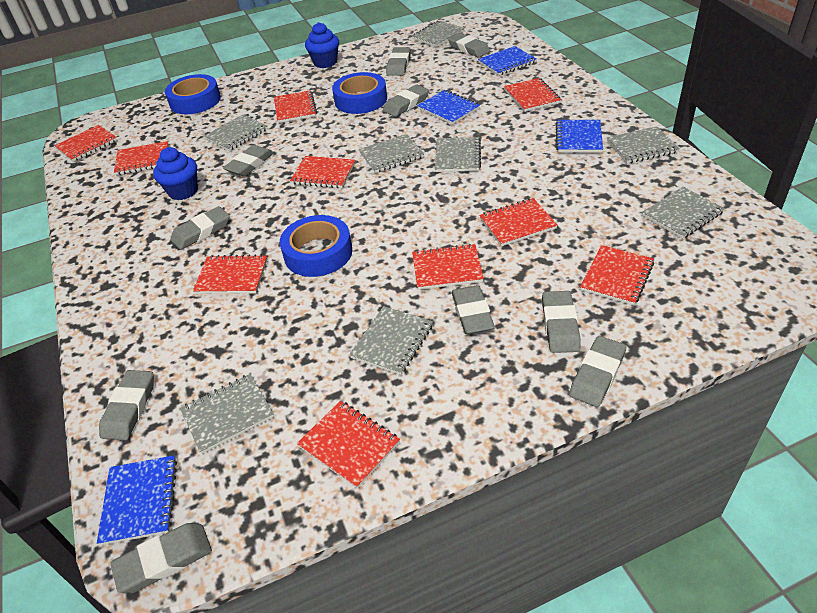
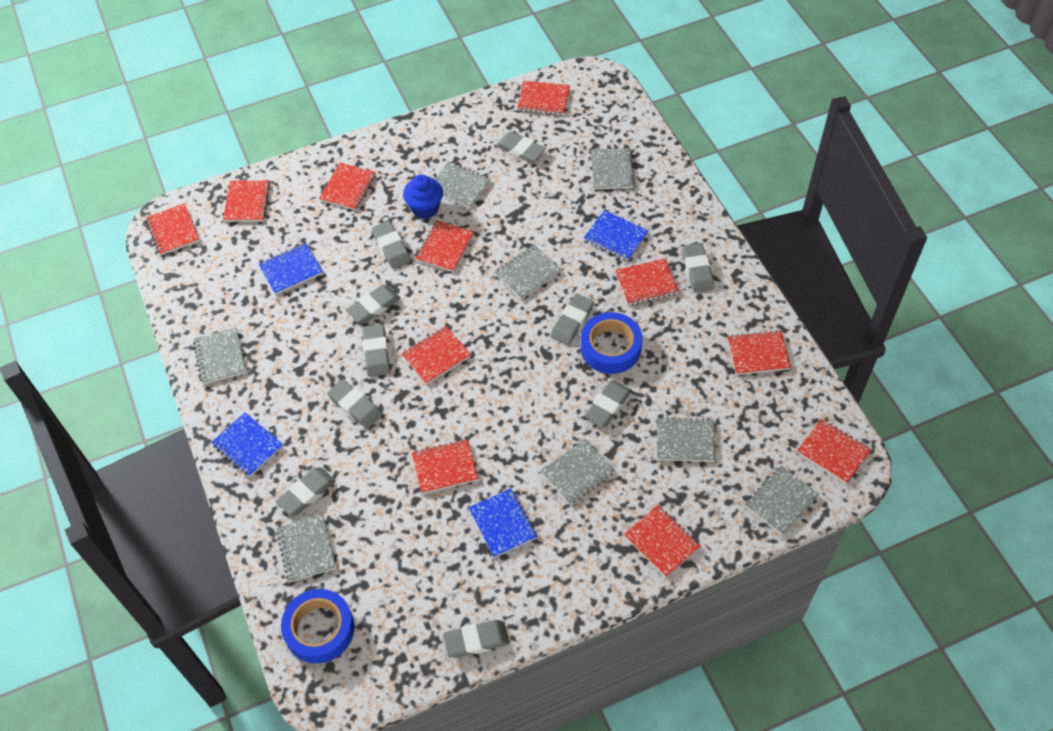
blue cupcake: [153,147,198,200] [305,22,339,68] = 2 -> [403,175,443,219] = 1
blue tape: [165,74,221,114] [280,215,352,277] [332,72,387,114] = 3 -> [281,589,354,664] [581,312,642,374] = 2
red notebook: [54,125,117,162] [114,141,169,175] [193,254,267,294] [274,90,317,123] [290,156,355,188] [297,401,400,489] [412,244,484,290] [479,198,558,246] [504,78,561,112] [580,245,654,305] = 10 -> [146,204,200,255] [223,180,271,222] [319,163,376,211] [401,326,471,385] [412,439,478,494] [416,220,474,272] [517,81,570,115] [615,259,679,305] [624,505,700,577] [728,330,791,375] [797,419,871,484] = 11

